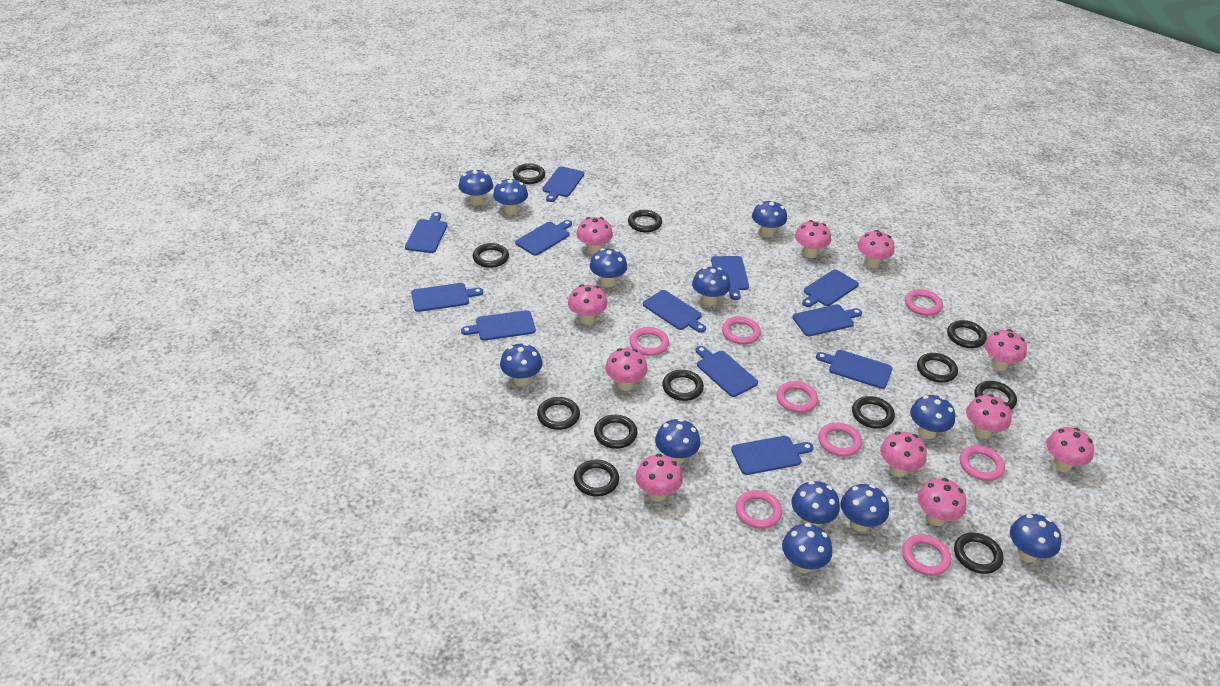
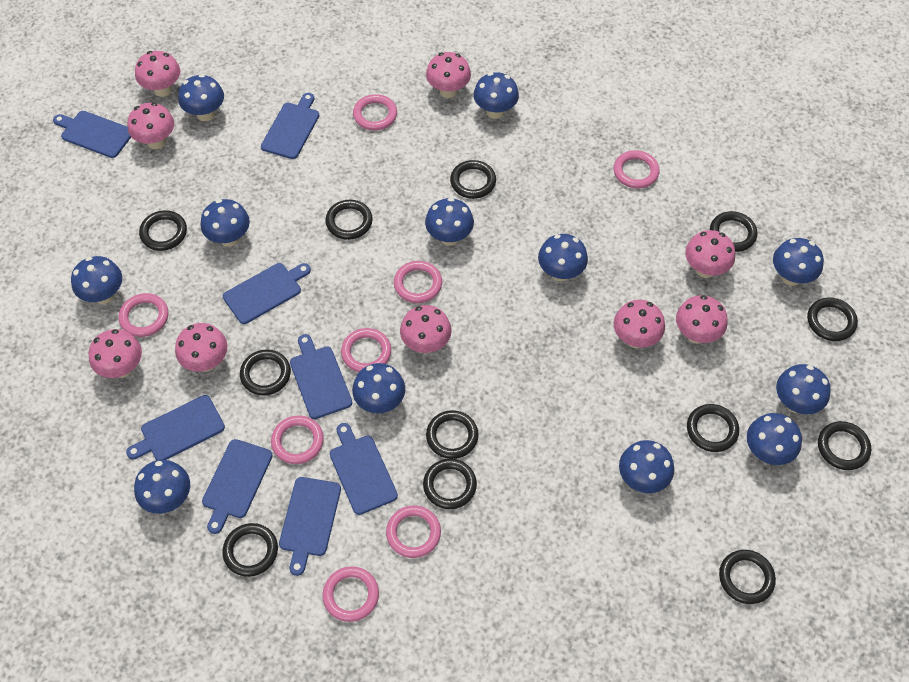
blue cutting board: [405,212,447,253] [411,283,483,312] [461,310,536,340] [515,220,572,256] [542,166,584,202] [643,290,706,333] [696,346,758,397] [711,256,749,300] [731,436,814,475] [792,304,862,336] [802,270,859,307] [816,350,892,389] = 12 -> [53,111,131,158] [126,395,225,460] [202,439,273,534] [223,263,311,324] [261,93,319,159] [279,477,341,576] [290,334,352,419] [330,423,398,515] = 8
pink mushroom: [568,284,607,325] [577,217,613,254] [605,348,648,391] [636,454,683,501] [795,220,831,258] [858,230,894,268] [880,431,927,477] [918,478,967,526] [966,394,1012,439] [984,329,1027,371] [1046,427,1094,472] = 11 -> [89,329,142,378] [128,102,174,149] [135,51,180,97] [175,323,228,371] [400,305,452,354] [426,52,471,98] [614,300,665,348] [676,295,728,344] [685,230,735,278] = 9

